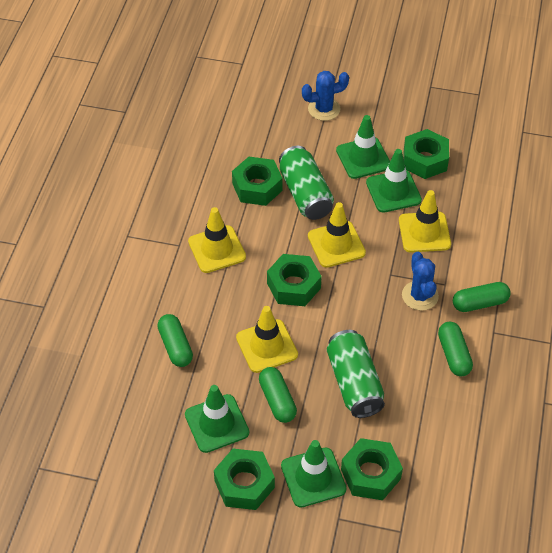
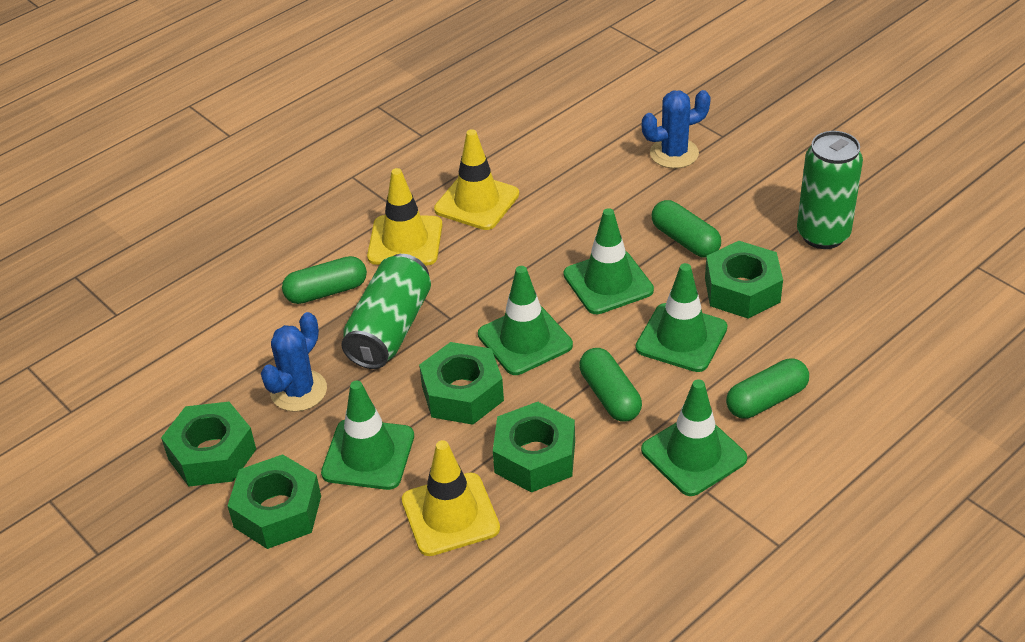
green traffic cone: [185,385,249,453] [281,440,347,508] [336,115,390,179] [366,149,422,213] = 4 -> [321,381,414,490] [478,266,573,375] [563,208,654,314] [636,263,728,372] [641,379,747,496] = 5
yellow traffic cone: [188,207,246,273] [236,306,298,373] [308,202,366,268] [399,190,451,252] = 4 -> [367,168,443,265] [402,440,500,556] [434,129,519,230] = 3

